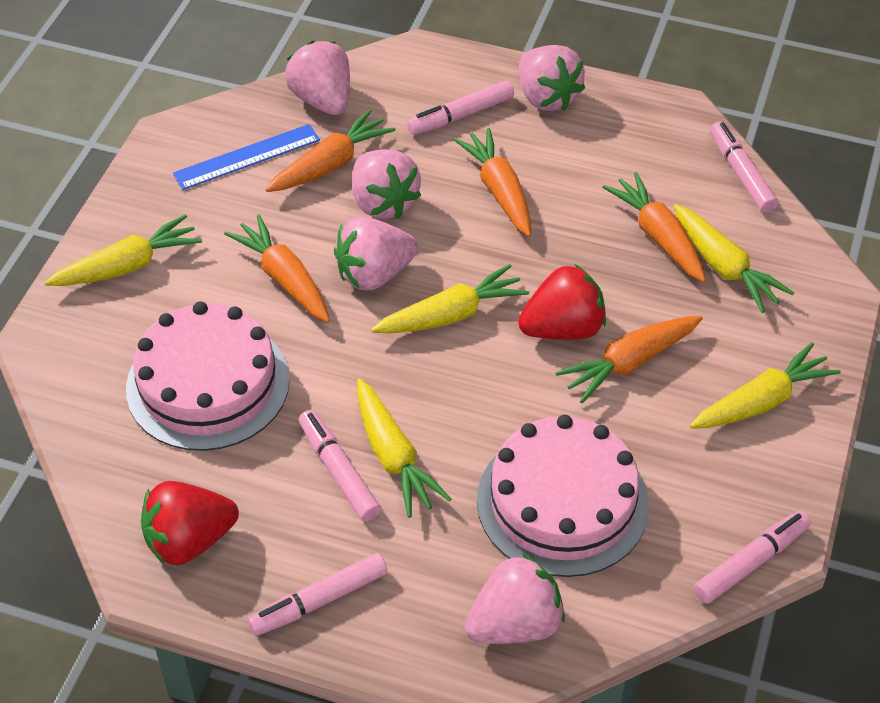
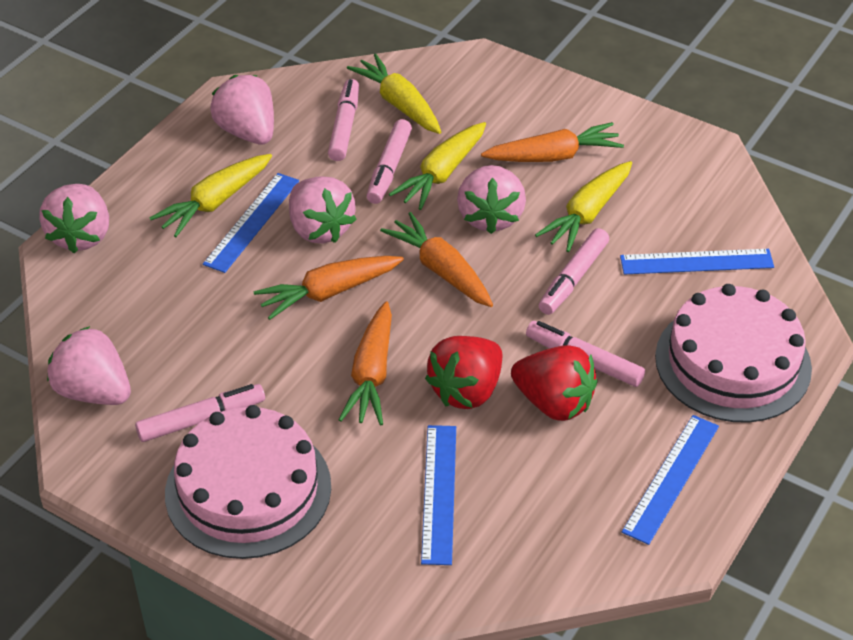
blue ruler: [173,124,320,190] = 1 -> [203,173,299,273] [421,425,456,565] [620,249,774,275] [622,415,719,545] = 4
orange carrot: [224,215,330,323] [265,109,396,192] [453,128,531,237] [555,316,703,403] [603,172,706,283] = 5 -> [254,256,404,320] [339,302,392,425] [380,212,493,307] [481,122,624,162] = 4
yellow carrot: [44,214,202,286] [357,379,451,518] [371,264,529,333] [673,204,794,313] [690,342,841,429] = 5 -> [149,154,272,237] [347,54,441,134] [389,122,486,210] [535,161,632,252] = 4

